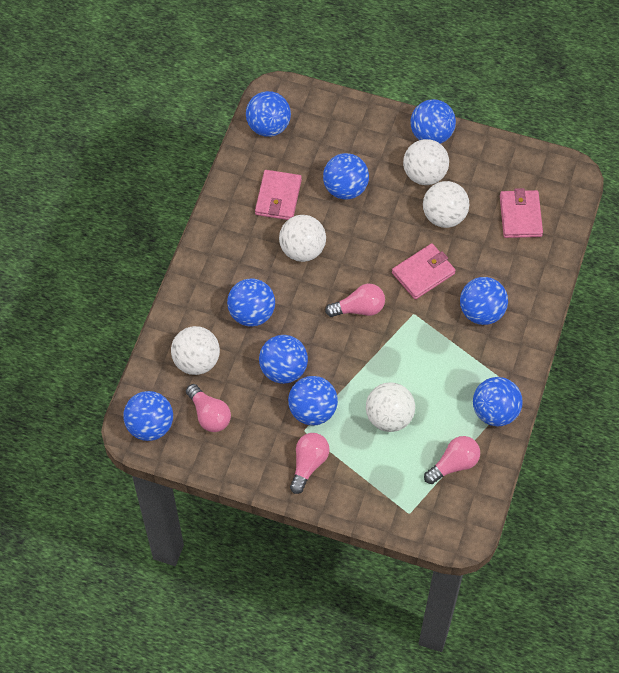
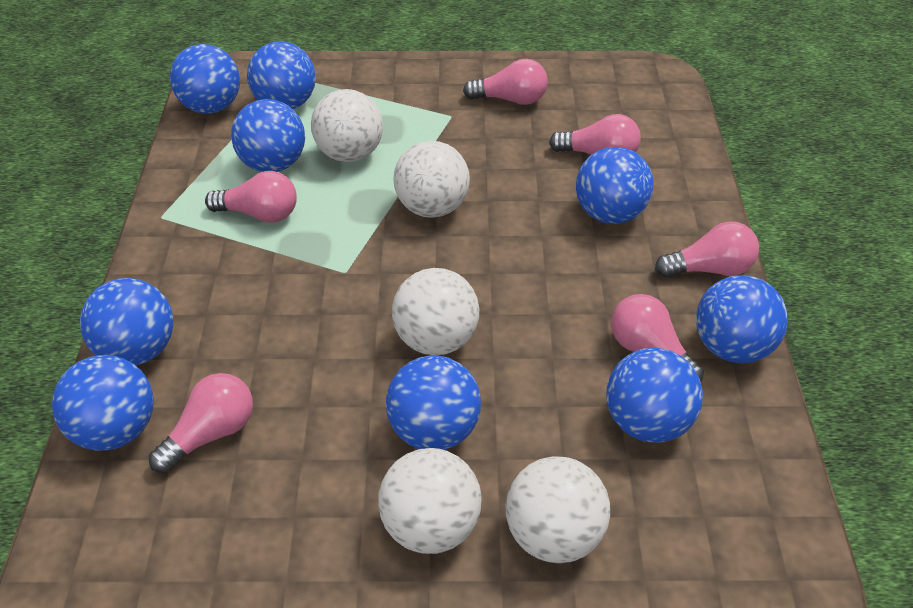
pink light bulb: [186,384,231,432] [290,433,329,494] [325,284,385,317] [424,436,480,484] = 4 -> [149,373,253,473] [205,171,297,223] [463,59,548,105] [549,114,641,155] [611,294,704,382] [655,222,759,278] = 6
pink wallet: [255,170,302,220] [392,243,456,300] [500,188,543,238] = 3 -> none = 0

